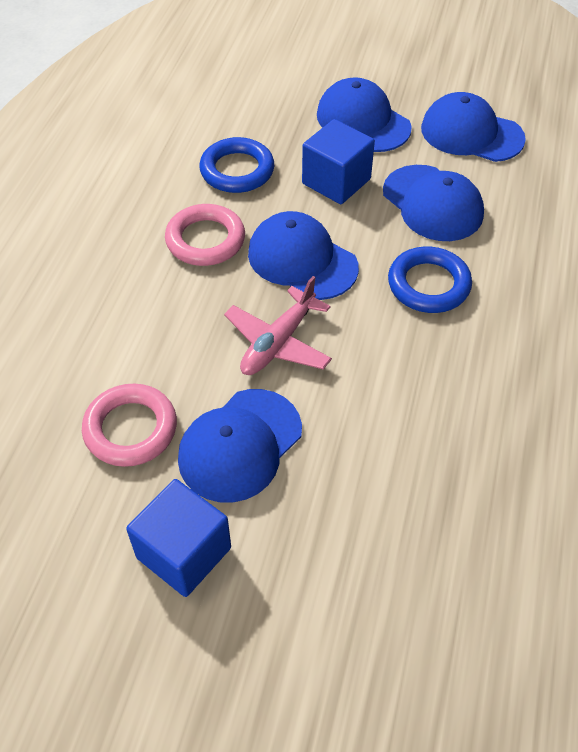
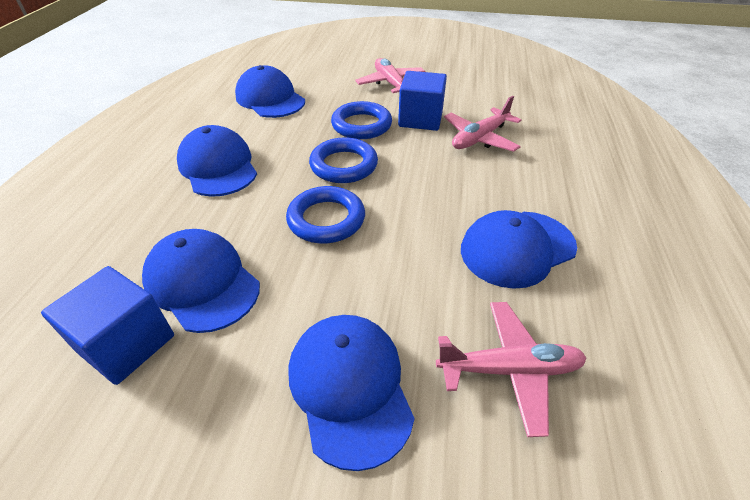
blue ring: [199,137,274,193] [388,247,472,313] = 2 -> [286,186,365,243] [309,137,378,183] [331,101,392,139] = 3
pink plane: [224,276,332,375] = 1 -> [355,58,426,93] [436,302,586,437] [444,96,521,152] = 3
pink ring: [82,384,177,467] [165,204,245,266] = 2 -> none = 0

